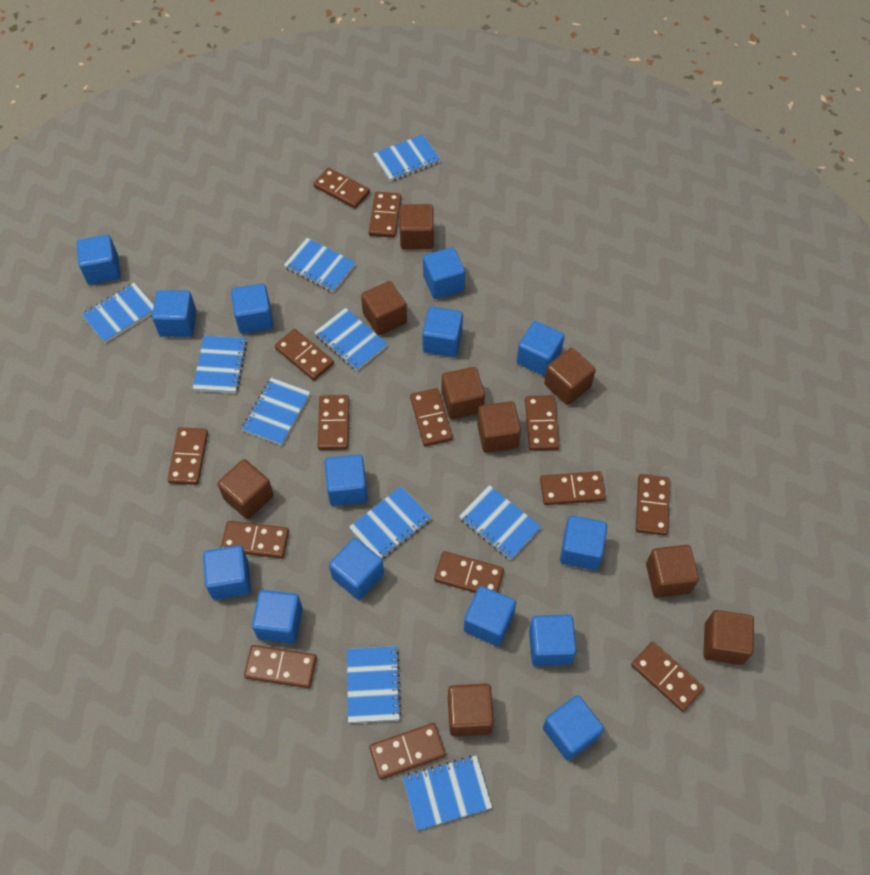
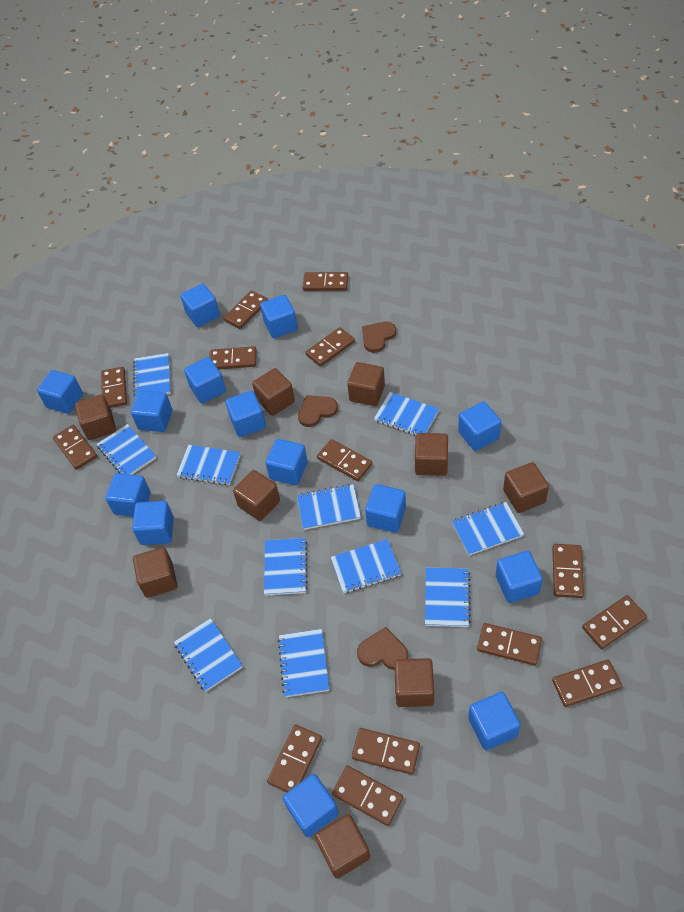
blue notebook: [82,283,154,343] [193,336,247,393] [242,378,310,446] [284,238,356,292] [314,308,388,371] [347,646,402,723] [349,486,431,559] [373,134,441,182] [403,755,492,831] [459,485,541,560] = 10 -> [97,424,156,475] [133,353,171,398] [174,618,243,692] [177,445,241,485] [264,538,308,596] [278,629,329,697] [297,484,361,530] [331,539,401,593] [374,392,439,436] [425,567,471,627] [452,502,524,556] = 11
brown heart: none = 0 -> [298,395,338,427] [357,627,408,670] [362,322,396,353] = 3

